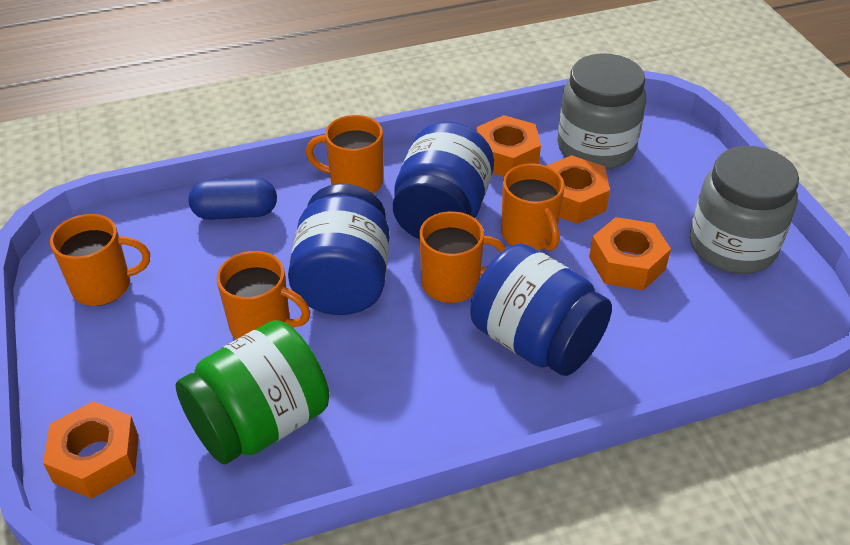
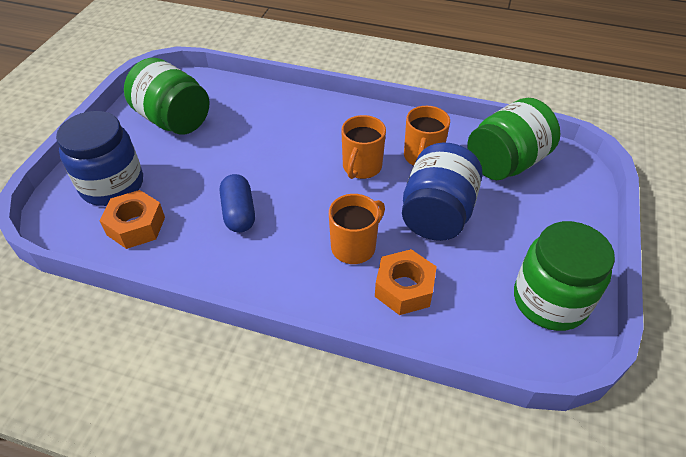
blue jar: [288,184,389,315] [393,122,494,239] [470,244,612,376] = 3 -> [56,111,143,206] [402,143,483,241] = 2
green jar: [175,320,330,465] = 1 -> [124,58,210,135] [467,98,560,180] [514,221,615,331] = 3
grey jar: [557,53,646,170] [690,146,799,274] = 2 -> none = 0
orange mug: [50,214,150,306] [216,251,310,339] [306,115,383,193] [419,211,506,303] [501,163,565,251] = 5 -> [329,194,385,264] [341,115,386,179] [404,106,450,166] = 3
orange nut: [43,401,139,499] [477,115,541,177] [546,155,610,224] [589,217,671,290] = 4 -> [99,190,165,249] [375,249,437,315] = 2

